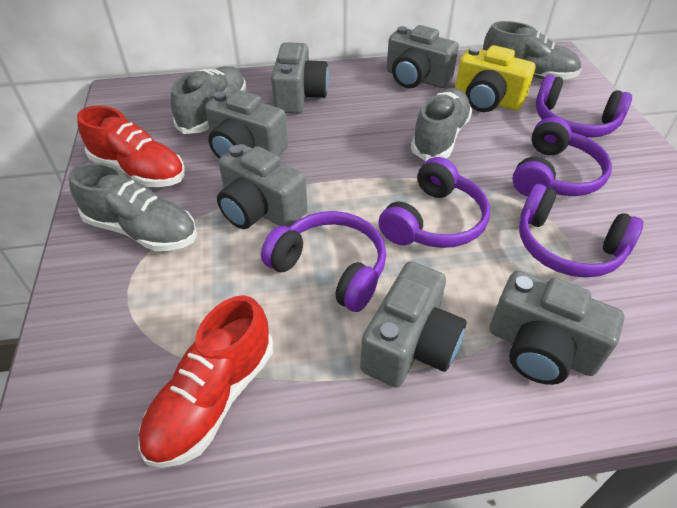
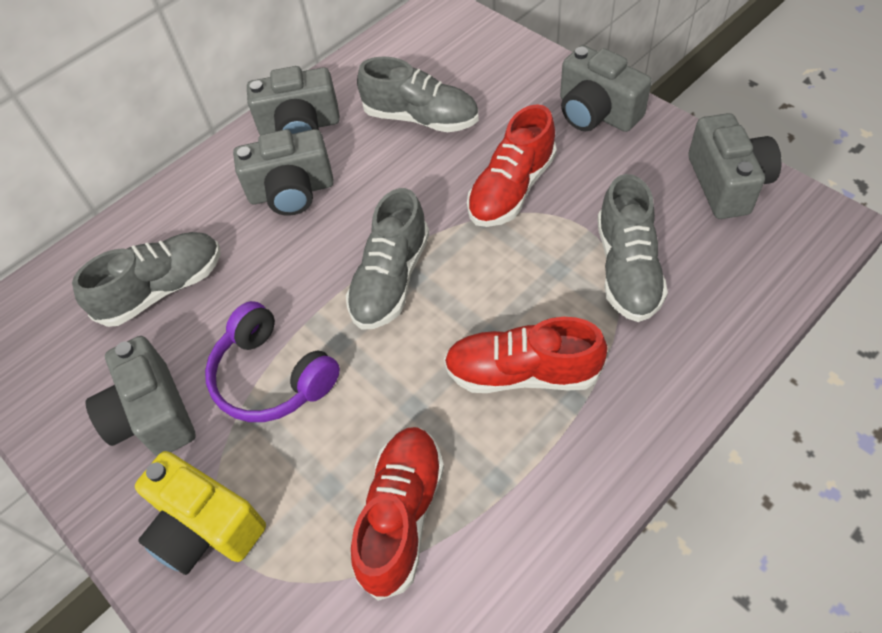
grey camera: [205,90,288,158] [217,144,308,229] [271,42,329,114] [360,261,466,388] [387,25,459,88] [490,271,624,385] = 6 -> [85,336,196,456] [233,129,334,216] [247,66,340,135] [560,45,652,132] [688,113,782,219] = 5
purple headphones: [261,211,386,312] [379,157,490,248] [512,117,612,197] [519,184,643,278] [536,74,632,138] = 5 -> [205,301,340,422] = 1
red shoe: [77,106,185,187] [138,295,273,468] = 2 -> [351,427,444,601] [444,317,608,393] [467,104,557,227] = 3

